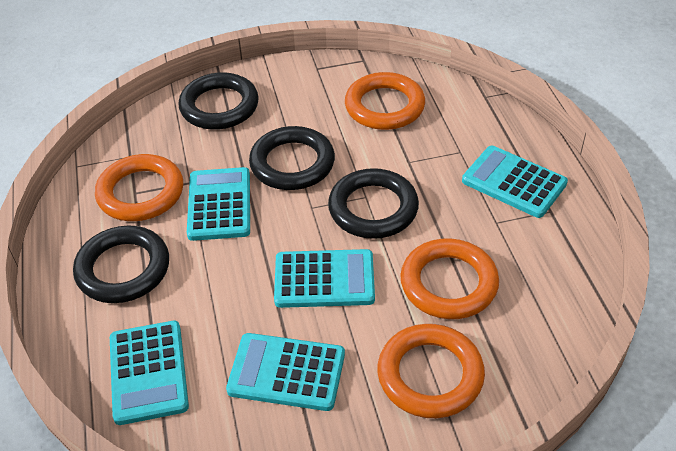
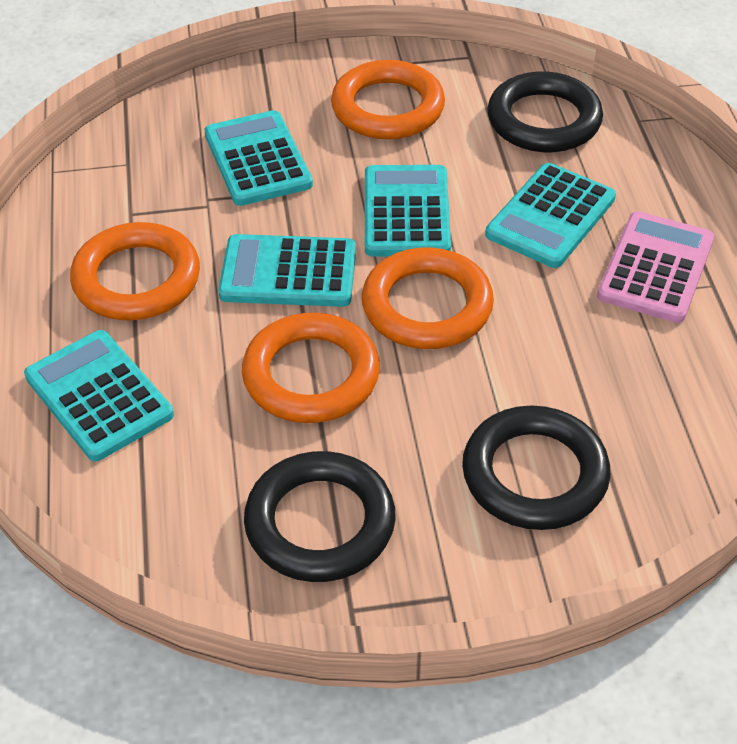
black ring: [73,226,169,303] [178,72,259,130] [249,126,335,190] [328,168,419,239] = 4 -> [244,451,396,582] [462,405,610,530] [488,71,603,152] = 3
pink calculator: none = 0 -> [597,211,714,323] = 1

